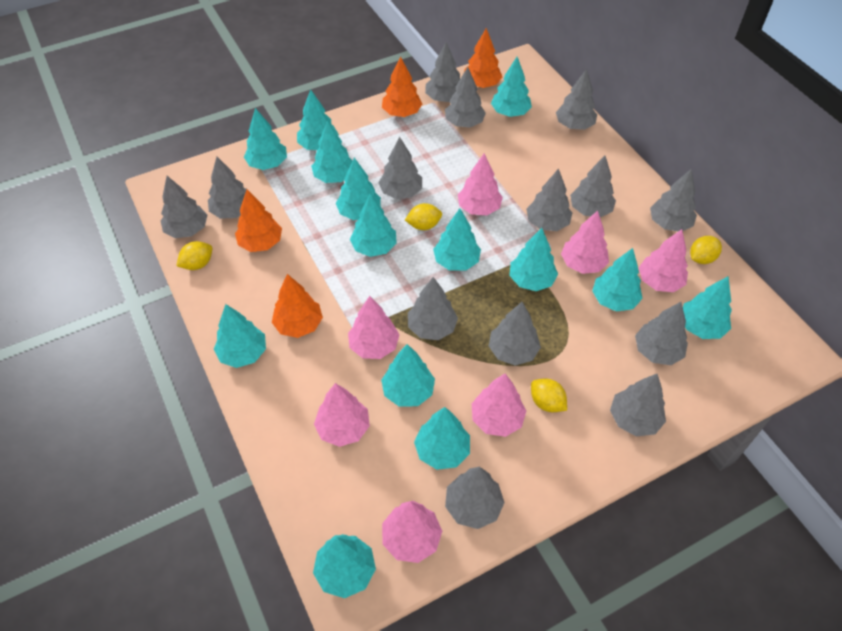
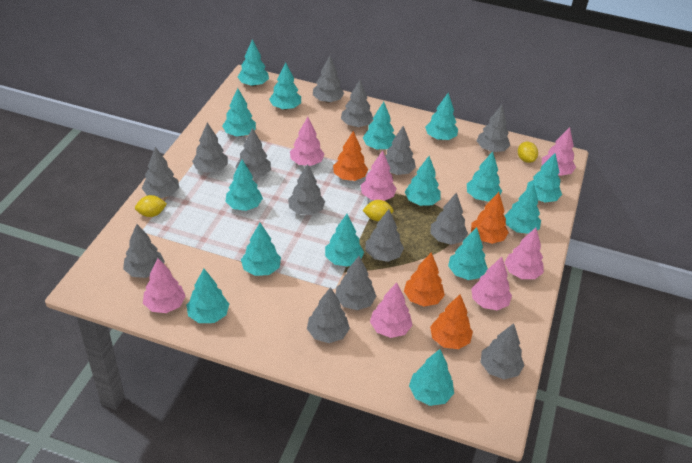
turquoise tree: [214,304,266,368] [244,108,287,170] [297,89,339,150] [311,121,352,183] [313,534,376,598] [336,158,381,220] [350,194,397,257] [381,344,435,407] [414,407,470,470] [433,208,481,271] [491,57,532,117] [509,228,558,291] [592,248,643,312] [683,276,732,339] = 14 -> [187,269,229,323] [222,88,256,136] [225,160,263,211] [238,39,269,86] [241,223,281,276] [269,62,301,110] [325,214,364,267] [363,102,395,149] [405,156,440,206] [409,349,454,406] [425,93,458,140] [448,227,488,280] [467,151,502,202] [505,183,541,234] [526,153,562,202] = 15
yellow lemon: [176,241,212,270] [405,203,442,230] [531,378,567,412] [690,236,722,264] = 4 -> [135,195,167,217] [362,200,394,221] [518,142,538,163] = 3

